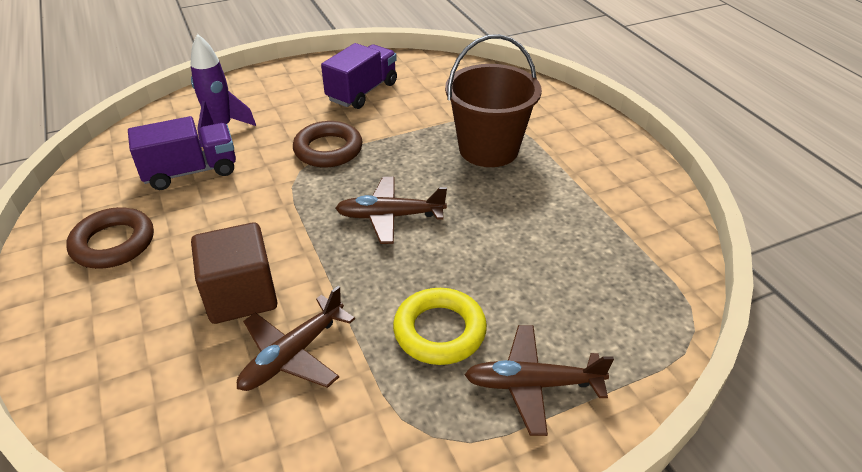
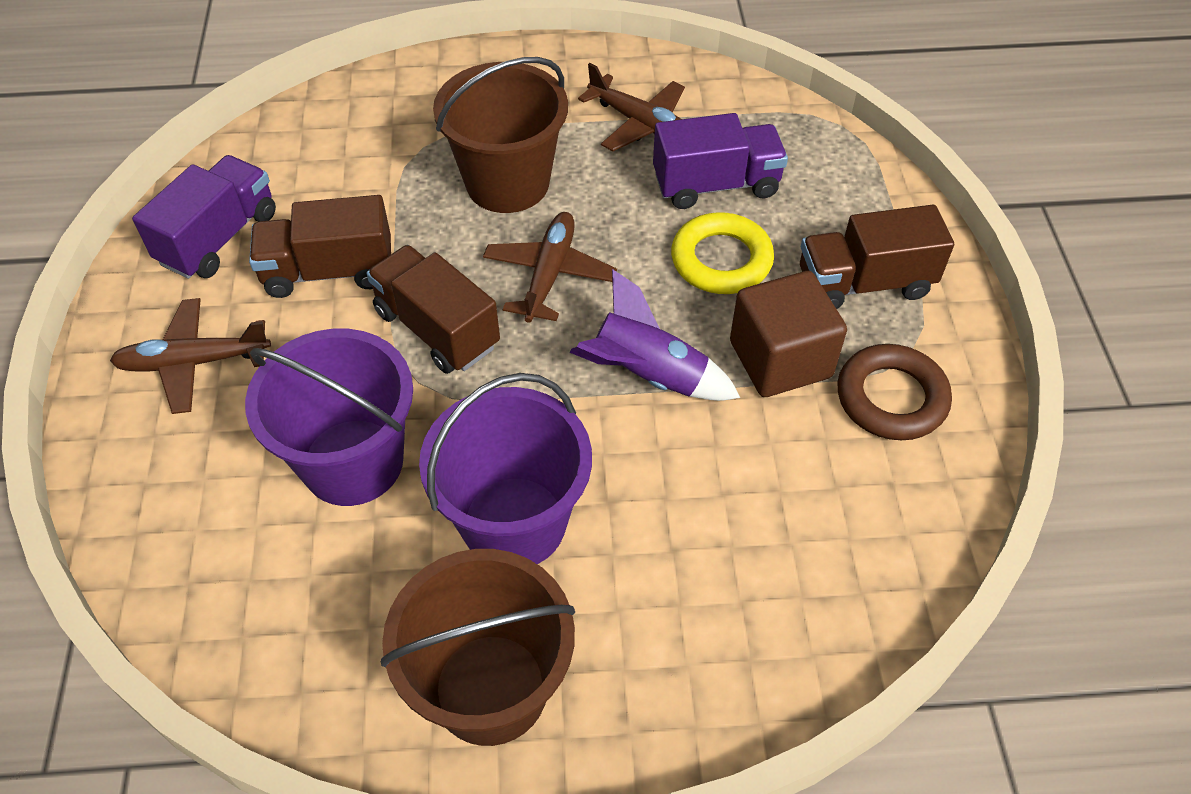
brown bucket: [445,34,542,167] = 1 -> [381,549,575,746] [433,57,568,213] = 2
brown ring: [66,207,154,268] [293,121,363,167] = 2 -> [838,344,952,440] = 1
brown truck: none = 0 -> [249,195,391,298] [366,245,500,374] [800,205,954,309] = 3
purple bucket: none = 0 -> [245,329,413,506] [419,373,592,564] = 2

